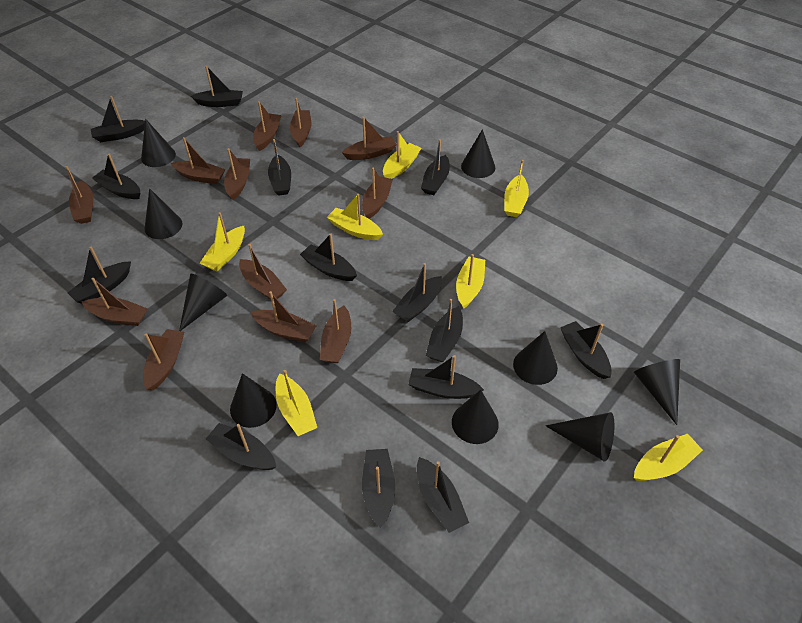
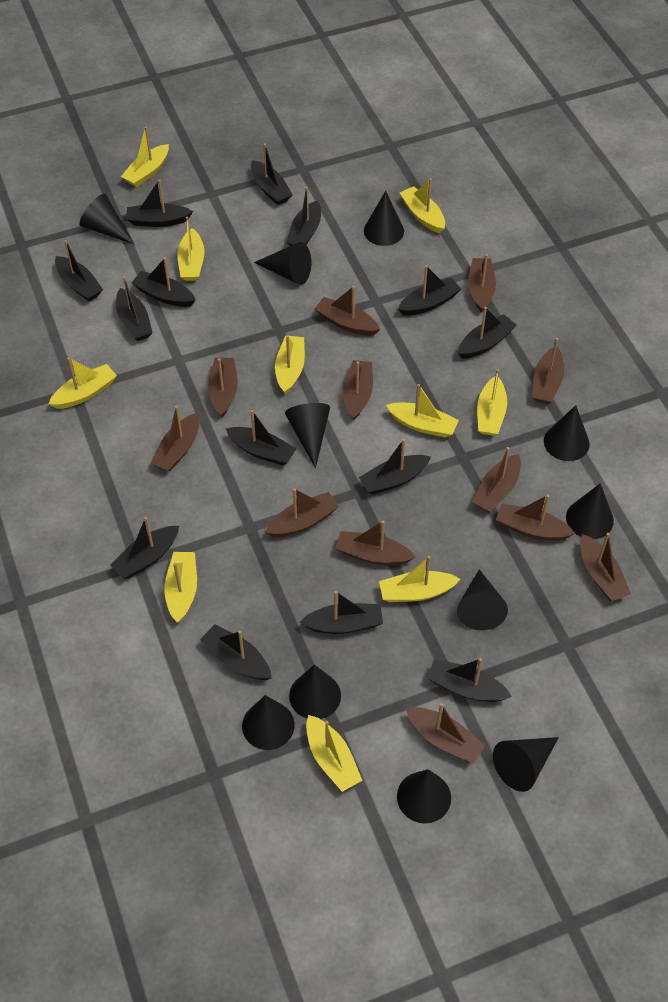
black cone: [141,119,176,167] [145,188,183,239] [179,274,227,331] [230,373,277,428] [452,390,499,444] [461,129,495,178] [513,331,558,385] [545,412,614,462] [634,359,680,425] = 9 -> [79,194,134,244] [242,695,295,750] [254,242,311,285] [285,403,330,468] [289,665,341,719] [364,191,404,246] [397,769,451,823] [457,569,508,630] [493,737,559,792] [544,405,589,461] [566,483,614,539] = 11
yellow boat: [199,212,245,271] [276,370,317,436] [327,194,383,240] [383,131,421,179] [456,254,485,309] [504,160,529,217] [634,434,703,481] = 7 -> [48,358,117,409] [121,126,169,187] [164,552,197,623] [177,216,205,281] [275,335,305,394] [306,715,363,792] [379,556,460,602] [386,384,459,438] [400,178,445,233] [477,369,507,436] = 10

